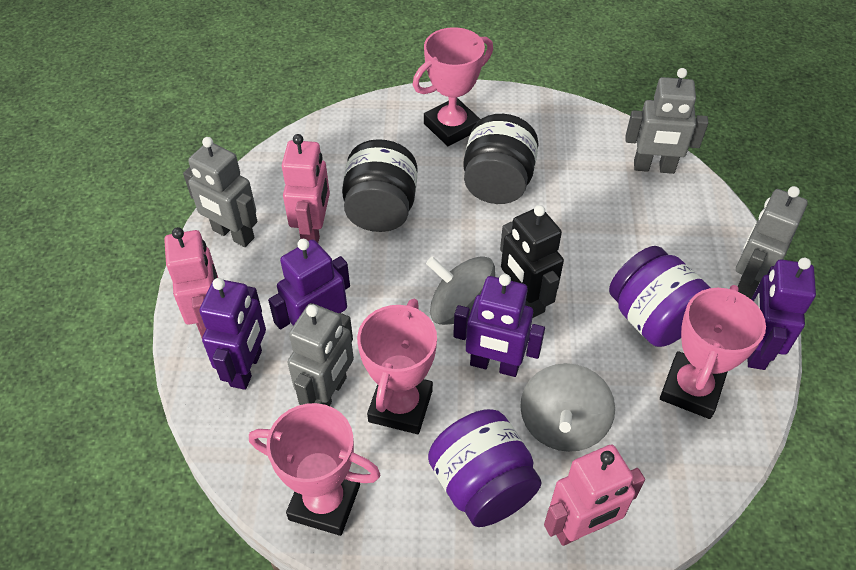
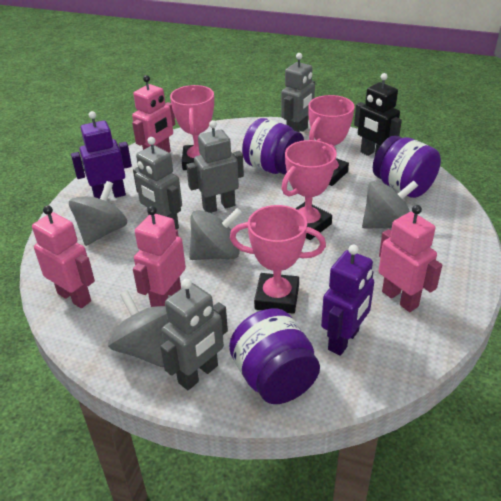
black jar: [342,139,417,232] [463,114,539,204] = 2 -> none = 0
grey spinning top: [426,256,495,325] [520,363,615,452] = 2 -> [69,181,127,246] [108,290,169,367] [189,208,242,260] [362,180,418,229] = 4
pink robot: [164,227,218,338] [282,134,330,243] [544,444,645,546] = 3 -> [32,205,95,308] [132,75,175,153] [133,206,186,307] [379,205,442,312] = 4
purple jar: [428,409,542,527] [609,246,711,347] = 2 -> [229,309,320,404] [242,118,304,175] [373,135,441,198] = 3
purple robot: [199,278,266,390] [268,239,350,329] [453,274,545,377] [748,258,816,370] = 4 -> [71,111,132,199] [321,244,374,356] = 2

